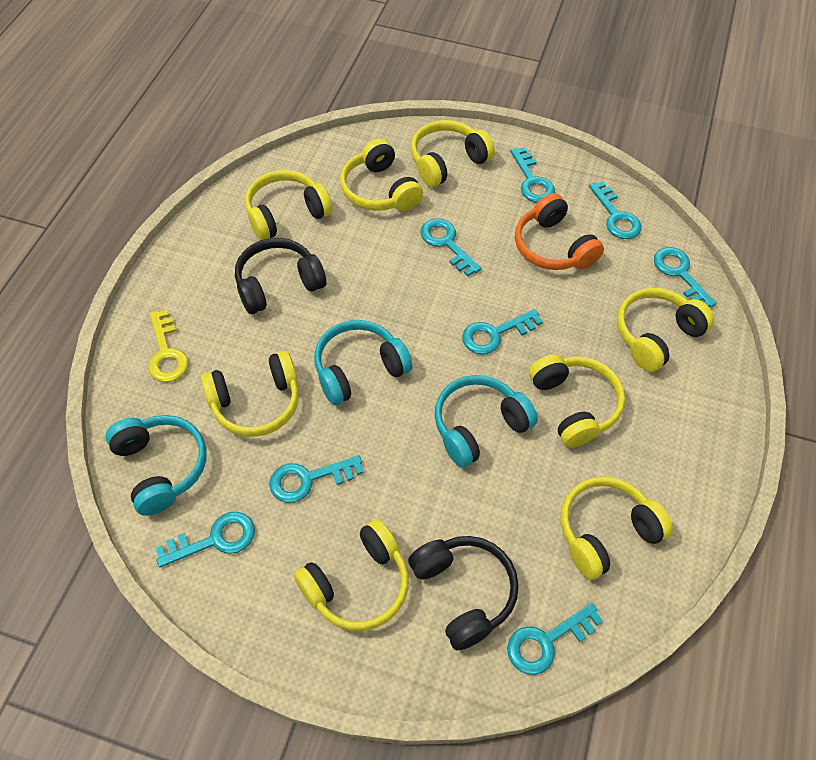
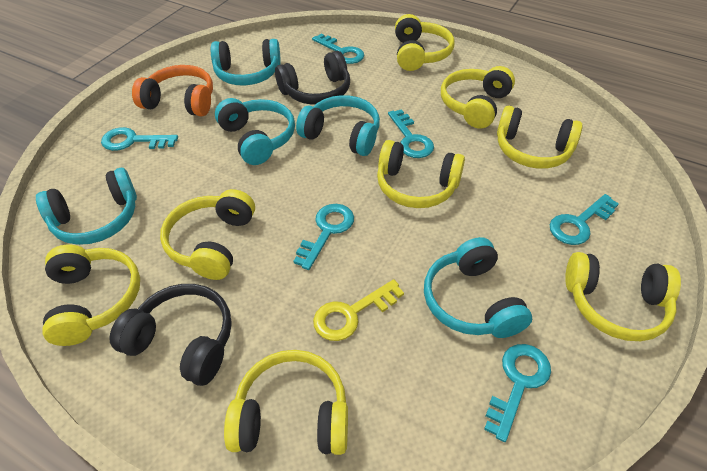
turquoise headphones: [106,415,207,516] [314,320,412,405] [434,375,538,468] = 3 -> [36,168,137,245] [211,39,281,85] [215,98,295,165] [296,95,380,156] [424,237,532,338] = 5
turquoise key: [155,512,255,567] [269,455,364,503] [421,218,481,276] [462,309,543,355] [507,603,603,675] [510,147,555,203] [589,181,642,239] [654,247,717,308] = 8 -> [101,127,178,151] [293,204,354,270] [312,34,364,64] [388,109,434,158] [484,344,551,442] [550,194,619,245] = 6

